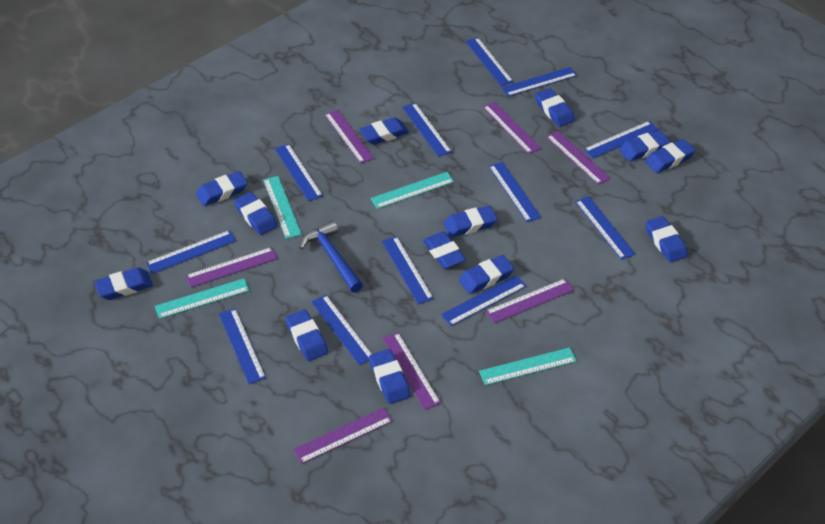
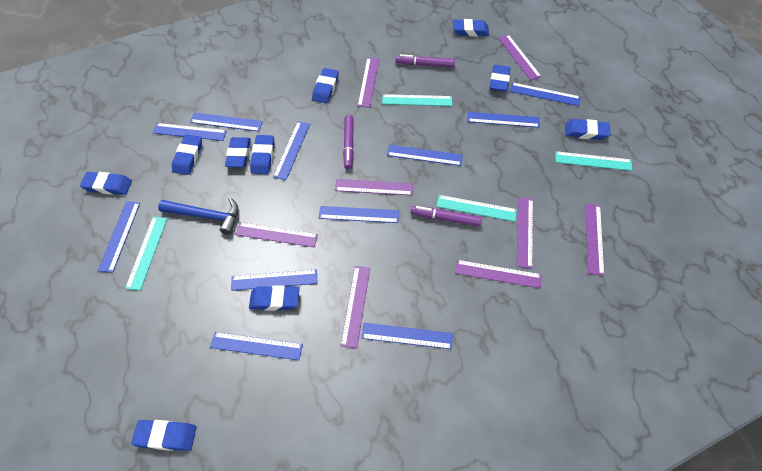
blue eraser: [94,268,153,300] [196,171,248,206] [234,192,278,235] [285,309,328,361] [359,117,409,145] [369,349,411,404] [423,231,466,269] [443,206,497,237] [459,255,514,294] [535,88,575,127] [619,130,670,162] [645,139,696,173] [645,216,688,262] = 13 -> [80,172,132,195] [131,420,196,451] [172,135,202,175] [225,137,251,167] [249,285,299,311] [250,135,274,174] [312,68,339,104] [453,19,489,36] [490,65,511,92] [565,119,611,140] = 10
blue ruler: [146,230,236,274] [219,308,266,384] [275,144,323,201] [311,295,372,365] [382,236,434,304] [402,103,452,157] [441,275,526,326] [465,37,514,86] [489,162,541,222] [501,67,577,97] [575,196,635,260] [583,121,659,159] = 12 -> [98,201,140,273] [153,123,227,141] [190,112,263,132] [210,332,303,360] [231,269,317,291] [273,121,310,180] [319,206,399,223] [361,323,453,349] [387,145,463,166] [468,112,540,128] [510,82,581,106] = 11
purple marker: none = 0 -> [343,115,354,170] [396,54,455,68] [411,206,482,226] = 3
purple ruler: [186,247,278,288] [293,407,393,464] [324,109,374,164] [382,332,441,410] [483,102,541,154] [485,279,574,323] [546,131,611,185] = 7 -> [235,222,318,247] [335,179,413,196] [340,266,370,348] [357,58,379,108] [455,260,542,289] [498,34,542,80] [517,198,533,269] [585,204,604,276] = 8

